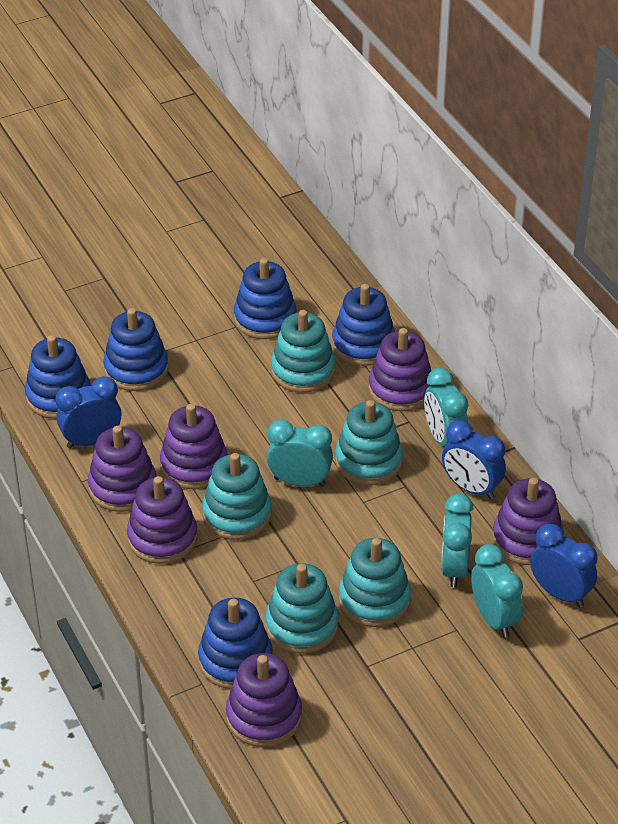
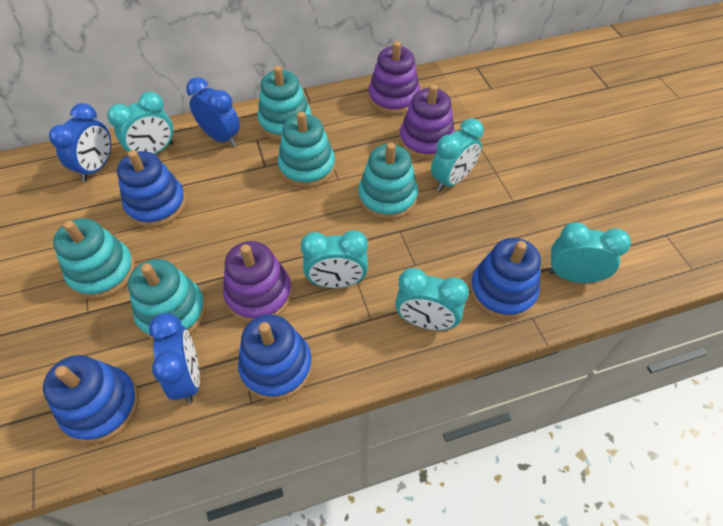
blue stacking toy: [25,335,90,419] [103,308,169,391] [198,598,273,689] [234,258,296,339] [332,284,395,366] = 5 -> [43,355,139,444] [117,150,186,228] [238,314,312,401] [470,238,541,320] = 4
purple stacking toy: [88,426,156,512] [127,476,198,564] [160,404,228,489] [226,653,302,747] [368,328,431,411] [492,478,564,565] = 6 -> [223,241,292,322] [368,41,420,115] [399,84,455,160] = 3
turquoise clock: [267,419,333,487] [424,368,468,446] [441,494,473,588] [471,544,523,638] = 4 -> [107,92,173,154] [301,230,368,288] [395,268,469,330] [431,118,484,191] [548,222,631,283] = 5

